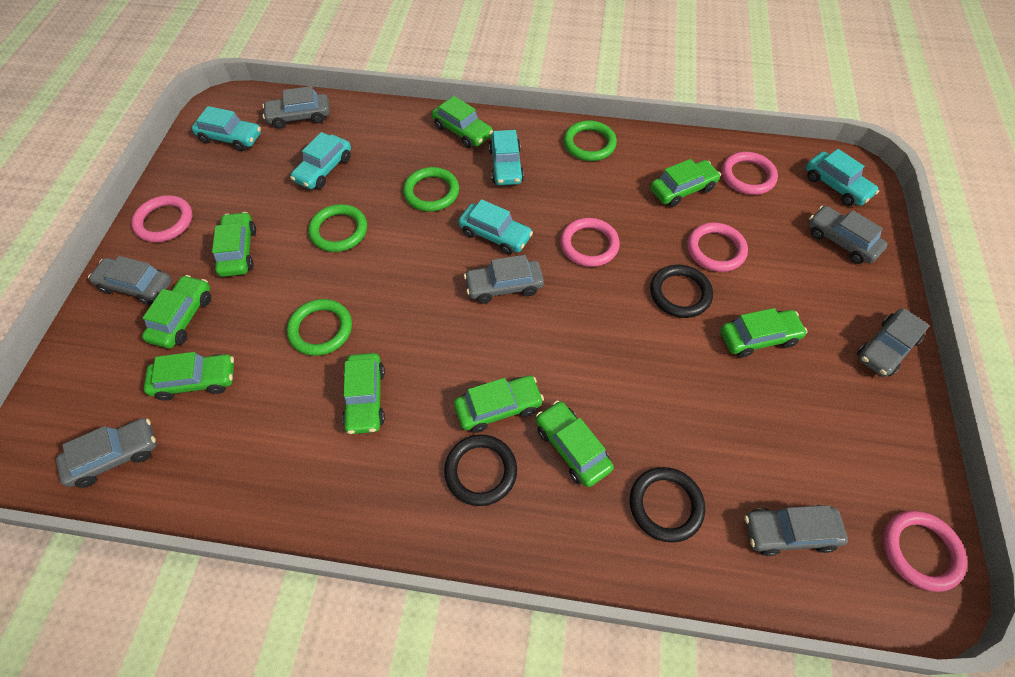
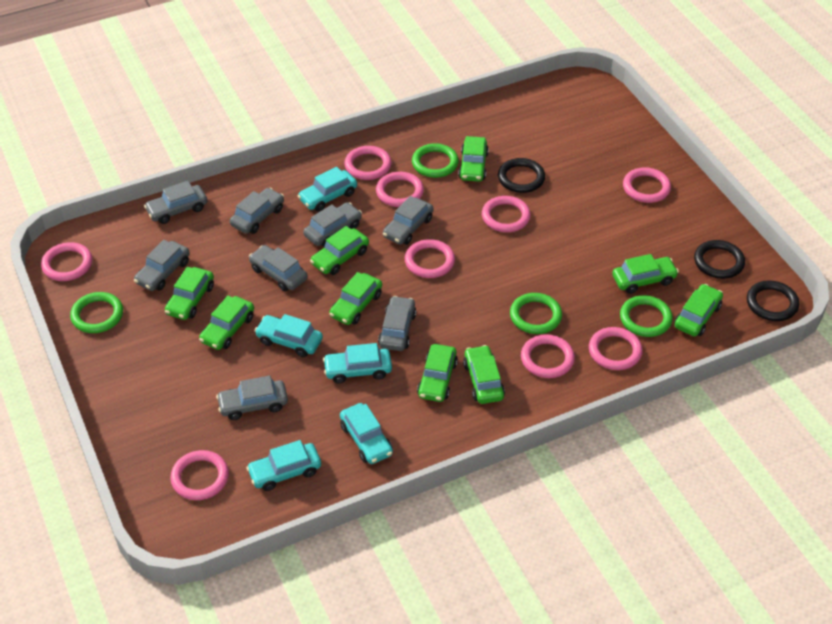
grey car: [56,418,157,488] [88,256,172,305] [263,86,330,129] [464,255,544,303] [744,505,848,556] [808,206,888,264] [857,308,930,377] = 7 -> [134,240,190,291] [144,181,207,224] [216,376,288,420] [230,188,284,234] [249,245,308,291] [303,202,362,247] [378,296,416,351] [383,196,433,245] = 8
pink ring: [131,195,192,242] [560,218,620,267] [687,222,748,272] [721,152,778,195] [883,511,967,592] = 5 -> [41,242,92,281] [170,450,229,500] [344,146,391,180] [376,172,424,207] [405,239,455,278] [482,196,531,232] [521,334,575,378] [589,327,642,370] [623,167,671,203] = 9

